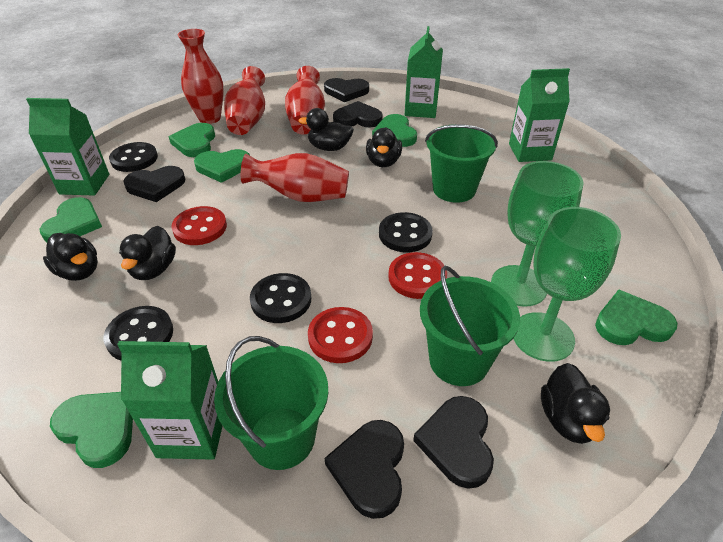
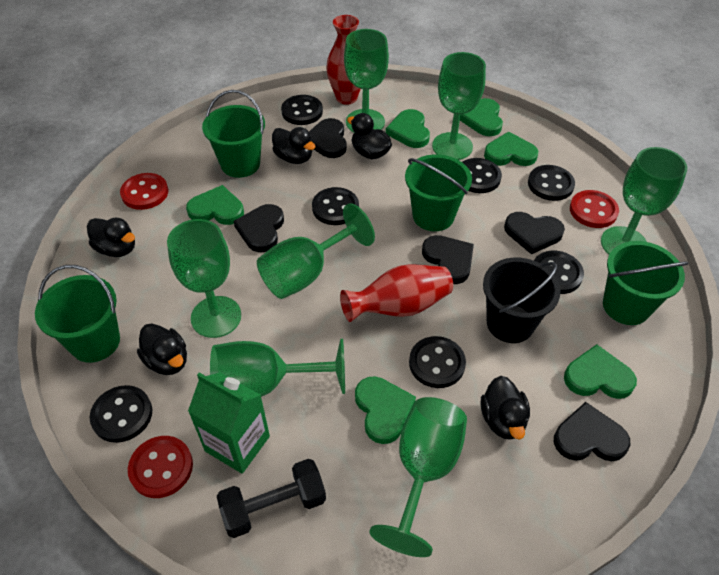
black bucket: none = 0 -> [483,257,561,343] = 1
black button: [104,306,173,360] [109,142,158,172] [250,273,311,323] [379,212,433,252] = 4 -> [90,385,152,443] [281,95,323,125] [312,187,359,225] [409,336,466,388] [462,158,502,193] [528,165,575,201] [534,251,584,294] = 7
black dumbbell: none = 0 -> [217,459,326,538] = 1
green bucket: [214,336,328,470] [420,266,520,386] [425,124,498,203] = 3 -> [35,265,120,363] [202,90,265,178] [405,154,472,231] [603,241,689,325] = 4
green carton: [26,98,109,196] [117,341,223,460] [405,26,443,118] [509,68,570,162] = 4 -> [188,372,270,474] = 1
green goblet: [491,161,584,307] [513,207,621,362] = 2 -> [167,219,241,338] [210,339,345,397] [257,203,375,299] [344,29,389,133] [370,397,467,557] [432,52,486,160] [601,147,687,254] = 7
red vase: [178,29,224,124] [224,66,265,135] [241,153,349,202] [285,66,325,135] = 4 -> [326,15,361,105] [340,264,453,322] = 2

